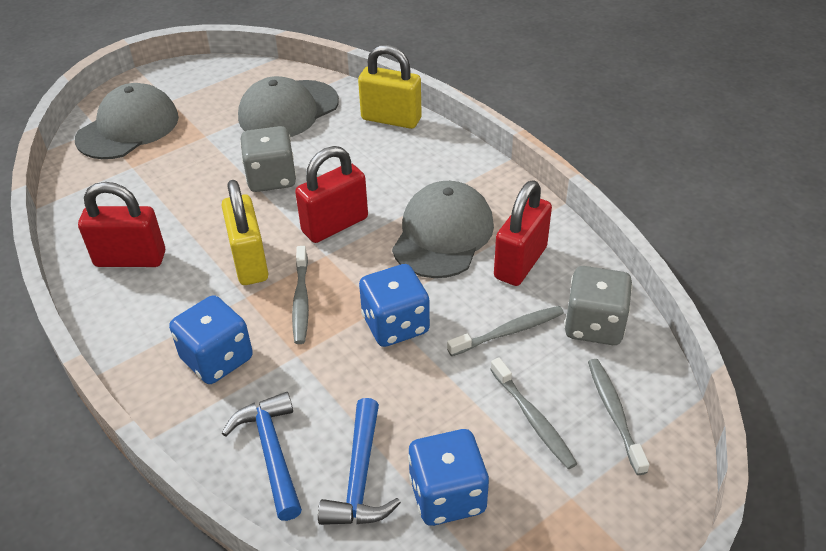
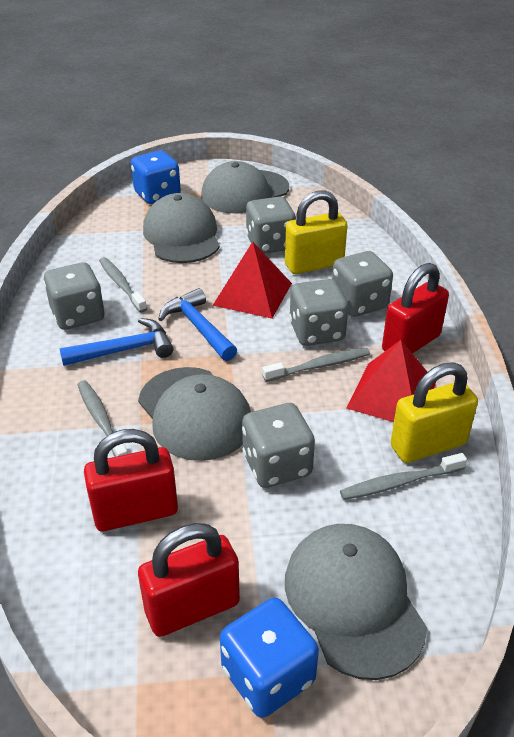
blue dice: [169,295,253,384] [359,264,430,347] [408,429,489,526] = 3 -> [131,150,181,204] [220,598,319,718] = 2
grey cap: [75,83,179,159] [238,76,339,137] [392,181,494,278] = 3 -> [138,367,251,461] [143,193,220,263] [201,161,289,213] [285,524,427,680] = 4
grey dice: [240,126,296,192] [564,266,632,345] = 2 -> [44,262,104,330] [242,403,315,488] [246,197,296,254] [289,279,349,346] [332,251,393,317] = 5
red pyramid: none = 0 -> [213,242,292,319] [347,340,436,422] = 2

